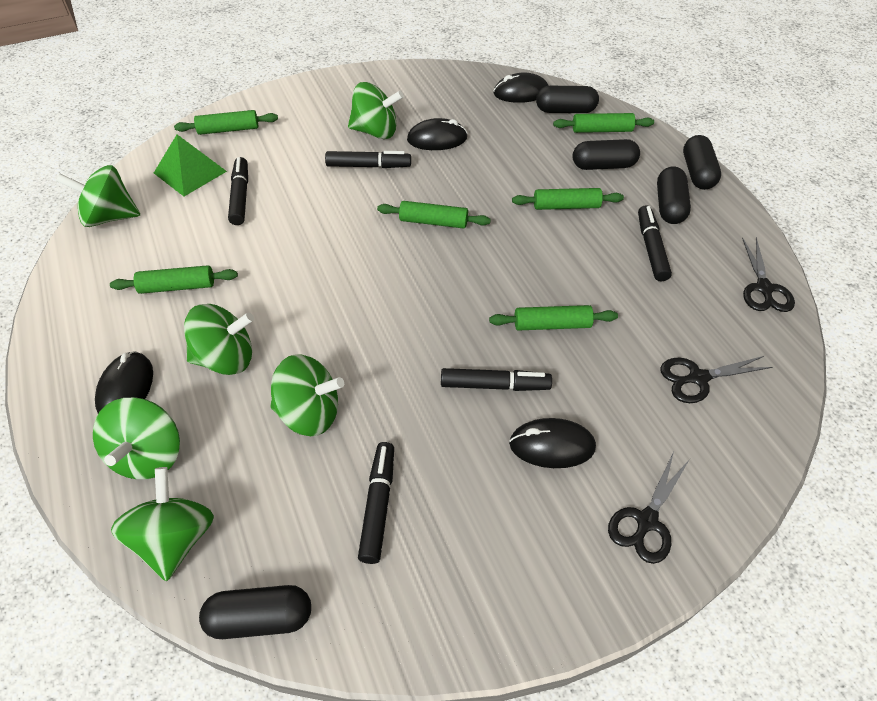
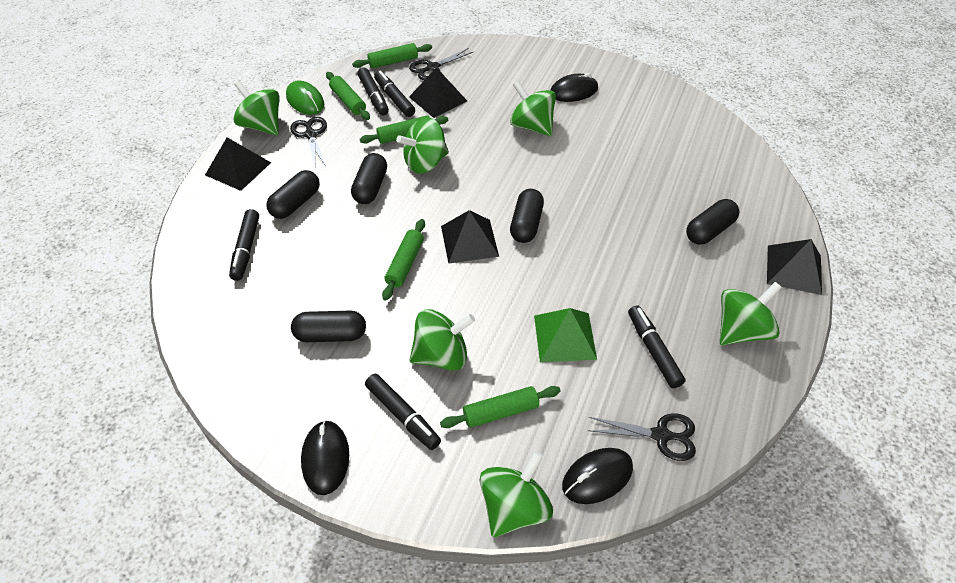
black mouse: [95,351,153,414] [407,118,468,150] [493,72,549,103] [509,418,596,468] = 4 -> [301,420,349,495] [551,73,598,102] [562,448,633,504] = 3
black pyramid: none = 0 -> [205,137,271,191] [409,67,467,118] [441,210,499,264] [767,239,822,295] = 4
green mouse: none = 0 -> [286,80,324,115] = 1
green rolling pin: [110,265,238,294] [174,110,278,135] [377,201,491,229] [489,305,618,330] [512,188,624,210] [553,113,654,133] = 6 -> [326,72,370,120] [352,43,432,69] [360,115,448,144] [382,219,425,301] [440,386,561,428] = 5

